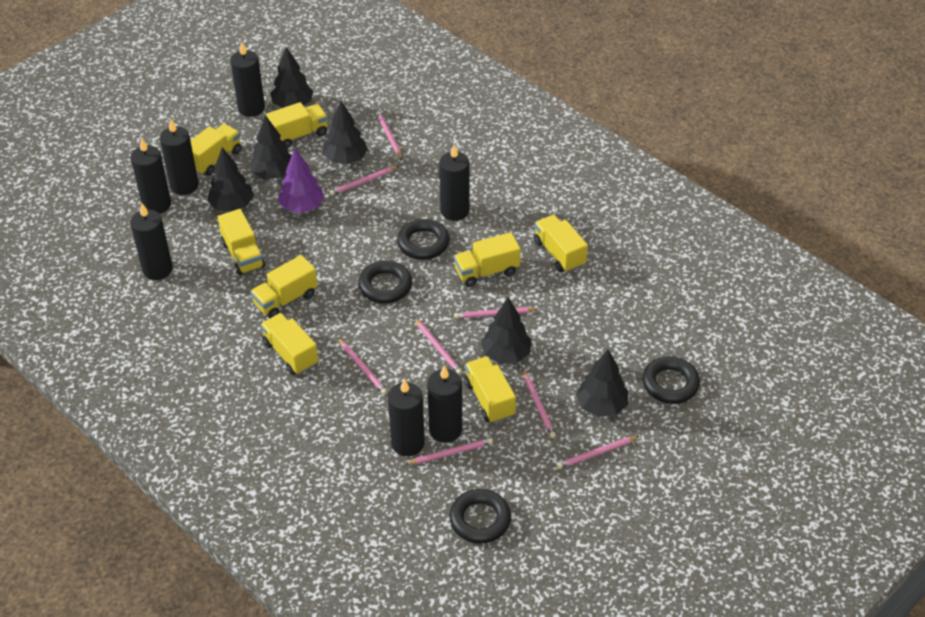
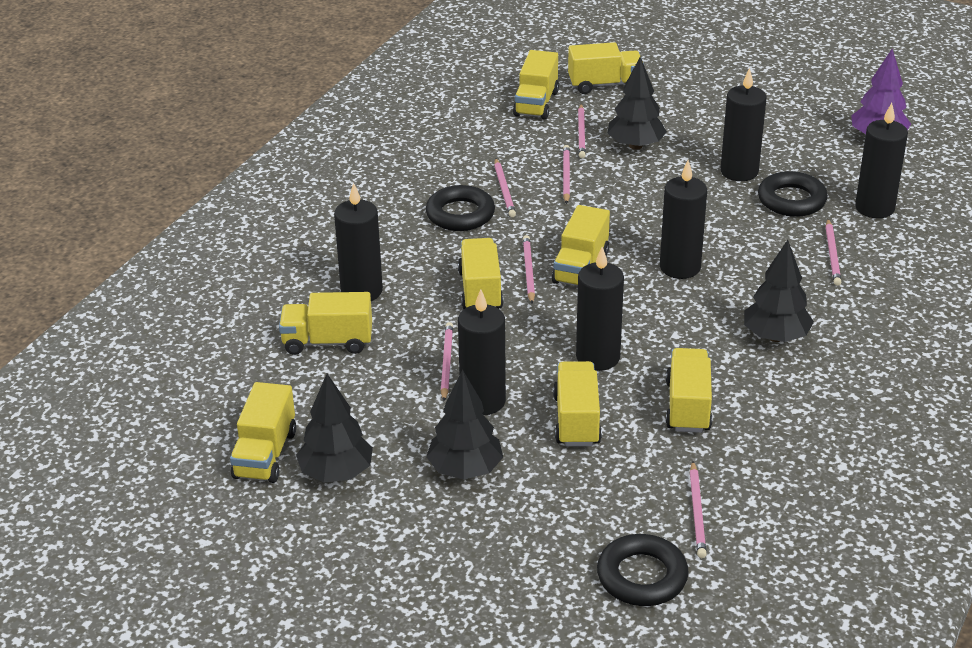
black candle: [130,203,173,280] [131,138,171,214] [160,119,199,195] [230,42,265,117] [388,379,425,456] [427,365,462,443] [439,144,469,221] = 7 -> [334,183,383,301] [458,289,506,415] [576,247,624,371] [660,160,707,279] [721,68,766,181] [855,103,908,218] = 6
black ring: [358,261,412,303] [397,219,450,260] [449,489,511,544] [642,356,700,404] = 4 -> [426,185,495,231] [597,534,689,606] [758,171,828,217] = 3
black tree: [207,147,254,212] [249,115,291,179] [270,47,314,108] [323,101,368,164] [481,297,532,364] [576,349,628,417] = 6 -> [296,374,373,482] [426,369,503,480] [607,56,667,150] [744,240,814,342] = 4
pink pencil: [329,166,399,196] [338,338,387,395] [376,111,402,160] [405,438,493,465] [414,317,462,375] [454,307,538,319] [523,370,556,438] [557,436,639,469] = 8 -> [441,322,453,401] [494,158,516,217] [523,235,535,304] [563,145,570,204] [578,104,586,158] [690,461,707,558] [825,219,841,286] = 7

